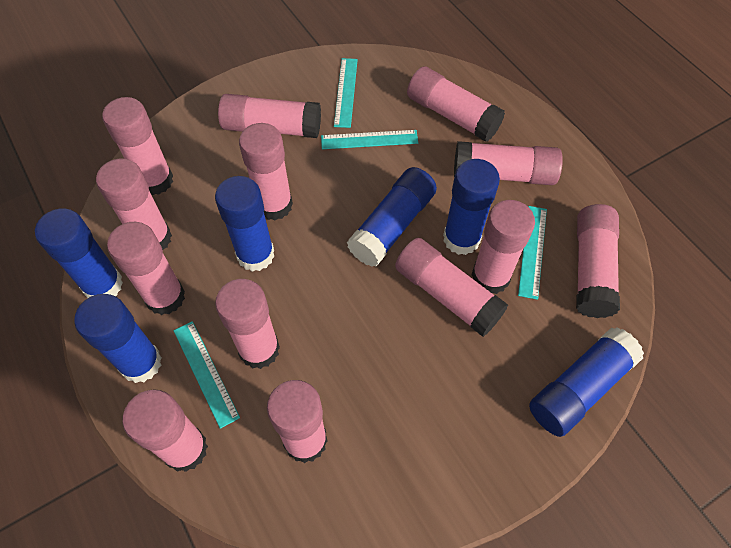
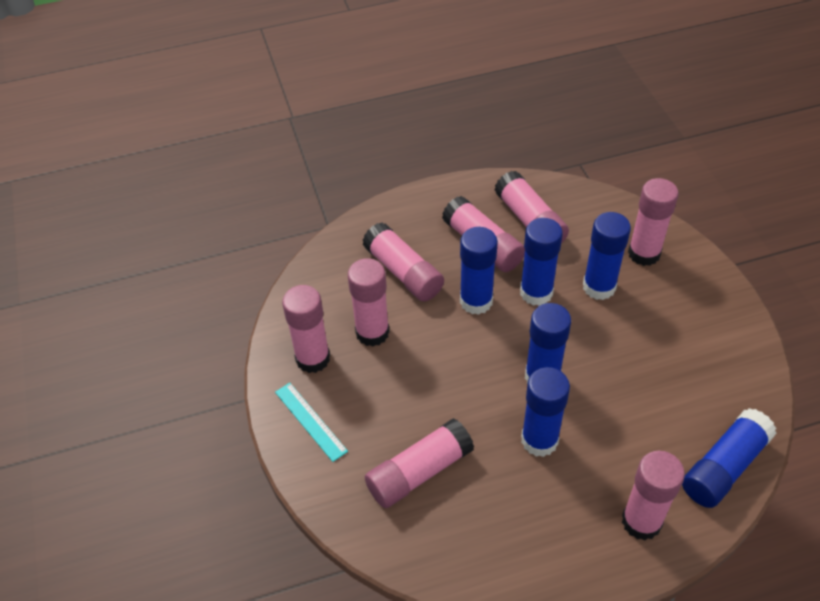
pink glue stick: [96,159,172,250] [102,97,173,195] [107,222,185,315] [122,390,208,472] [215,279,280,369] [218,94,321,138] [239,123,293,220] [267,380,328,463] [395,238,508,337] [407,66,505,142] [454,141,563,185] [471,200,535,294] [576,204,620,318] = 13 -> [282,285,330,373] [348,258,390,347] [362,222,444,302] [365,418,474,508] [442,196,525,272] [495,171,569,243] [622,451,685,541] [628,178,679,266] = 8
turquoise ruler: [174,321,240,429] [321,130,418,149] [334,58,358,128] [518,206,547,300] = 4 -> [275,383,348,462] = 1

